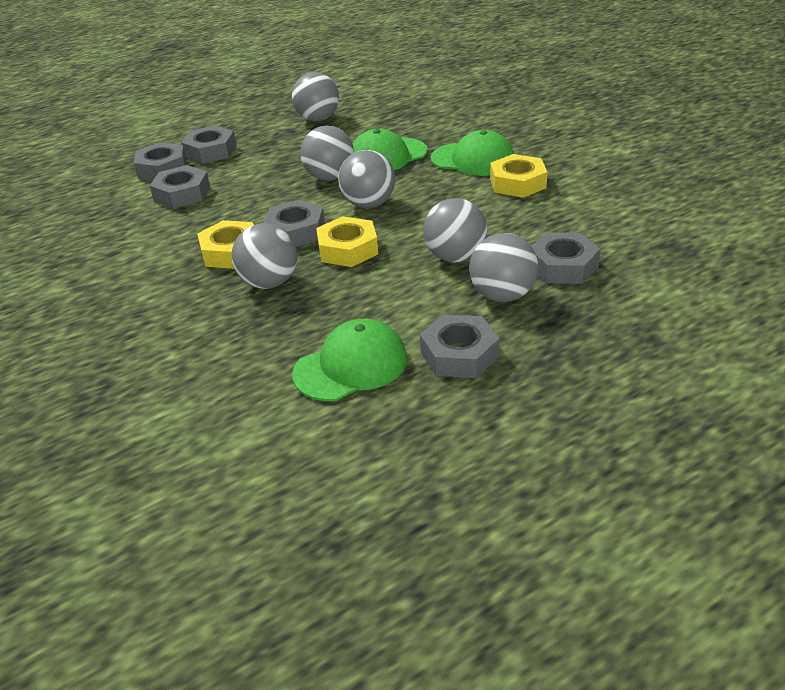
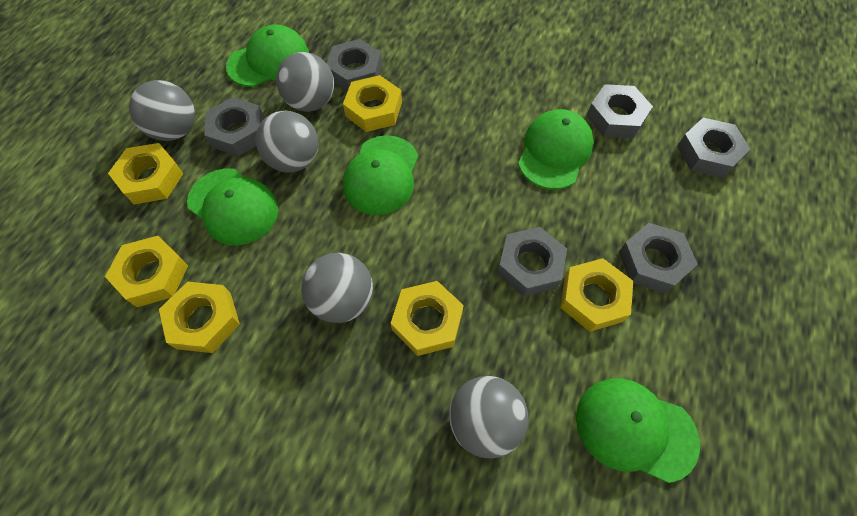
green cap: [292,319,407,401] [352,129,428,171] [431,130,514,176] = 3 -> [187,168,278,246] [226,24,309,87] [343,135,418,215] [518,109,594,189] [576,378,700,483] = 5
grey ball: [232,223,297,289] [292,72,339,121] [300,126,354,181] [338,150,395,208] [423,198,487,262] [469,233,538,302] = 6 -> [129,80,195,141] [256,111,318,172] [276,52,334,112] [302,253,373,323] [449,376,529,458] = 5
yellow nut: [197,220,254,269] [316,216,378,267] [490,154,547,198] = 3 -> [105,236,188,307] [108,143,184,204] [159,282,240,353] [343,75,402,132] [391,281,464,356] [560,258,633,332] = 6

